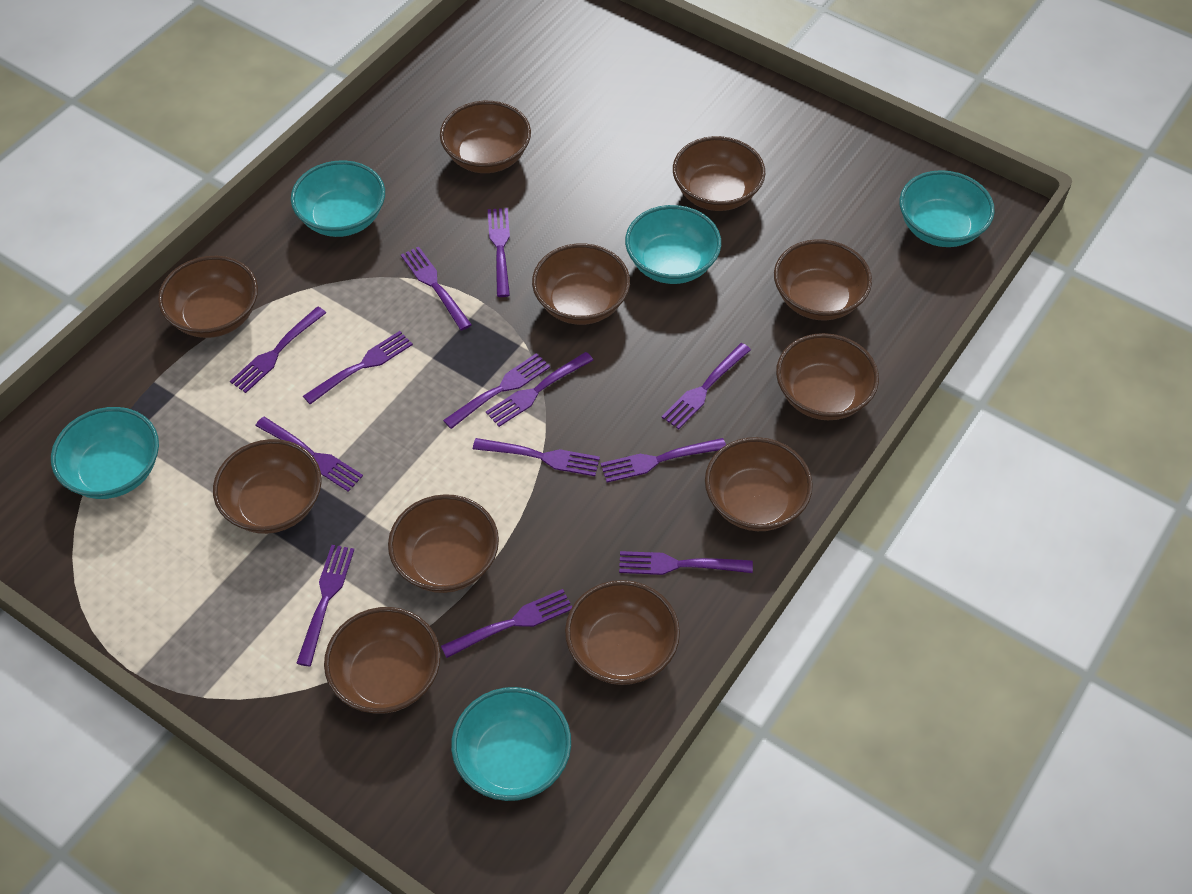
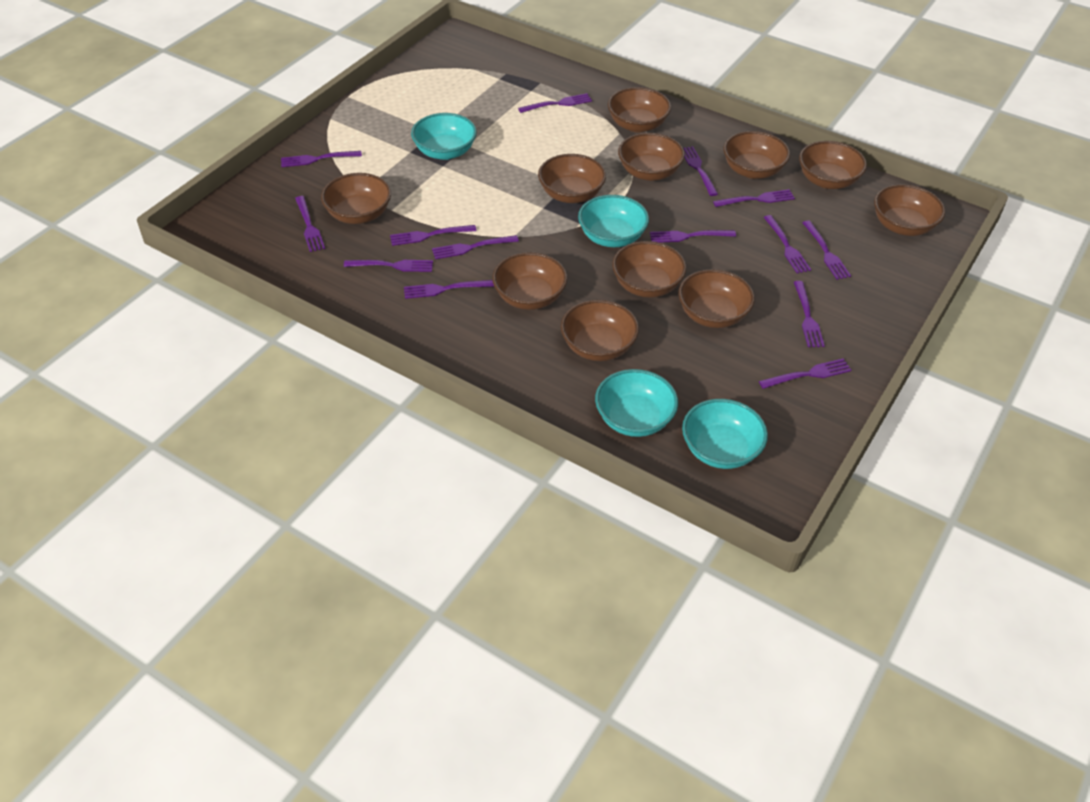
purple fork: [230,306,326,393] [255,417,363,492] [296,545,354,667] [303,331,413,404] [401,246,472,330] [441,589,572,658] [443,353,550,429] [473,438,600,476] [486,352,593,427] [488,208,510,297] [601,438,726,482] [619,551,753,575] [662,343,751,429] = 13 -> [281,151,362,167] [295,196,325,252] [344,260,433,272] [390,225,476,246] [404,280,494,299] [432,235,519,259] [518,93,592,113] [650,230,736,243] [684,146,718,196] [713,189,795,207] [759,358,852,389] [764,215,811,273] [794,281,825,347] [803,221,851,280] = 14
turquoise bowl: [51,407,159,499] [291,160,385,237] [451,687,571,801] [625,205,721,284] [900,170,995,247] = 5 -> [411,113,477,160] [578,195,649,247] [595,369,678,437] [682,399,768,469] = 4

